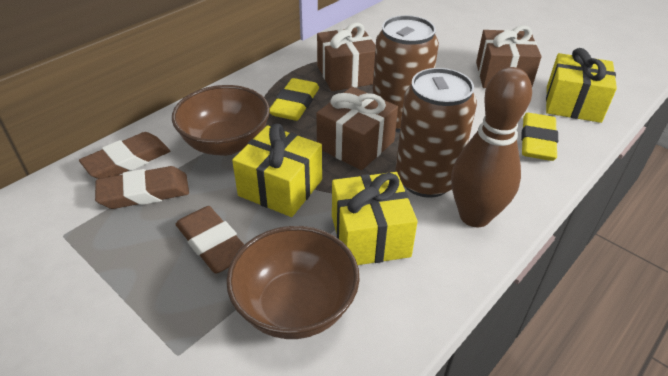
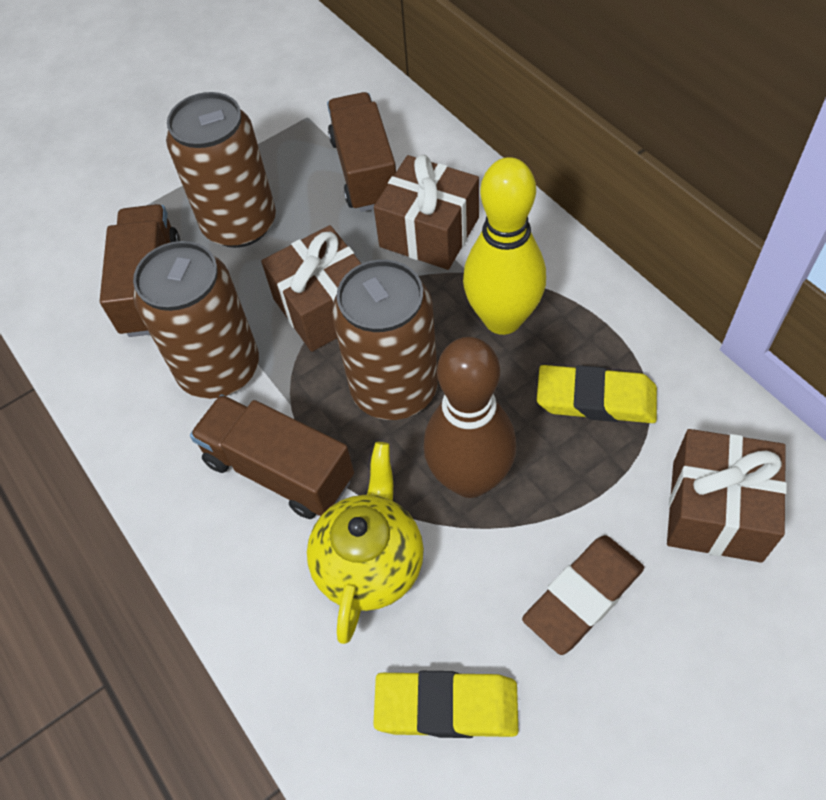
brown bowl: [172,85,270,156] [226,226,360,339] = 2 -> none = 0
brown can: [372,15,439,133] [395,68,477,198] = 2 -> [133,241,259,399] [166,92,276,248] [332,259,438,420] = 3
brown eraser: [79,132,170,179] [95,166,189,209] [176,206,244,274] = 3 -> [522,535,644,655] = 1
brown truck: none = 0 -> [100,204,180,337] [190,395,354,519] [327,92,396,212] = 3
yellow bowling pin: none = 0 -> [463,157,546,335] = 1
yellow gift: [232,124,322,217] [332,172,418,265] [546,48,617,123] = 3 -> none = 0
yellow teapot: none = 0 -> [307,442,424,644] = 1

